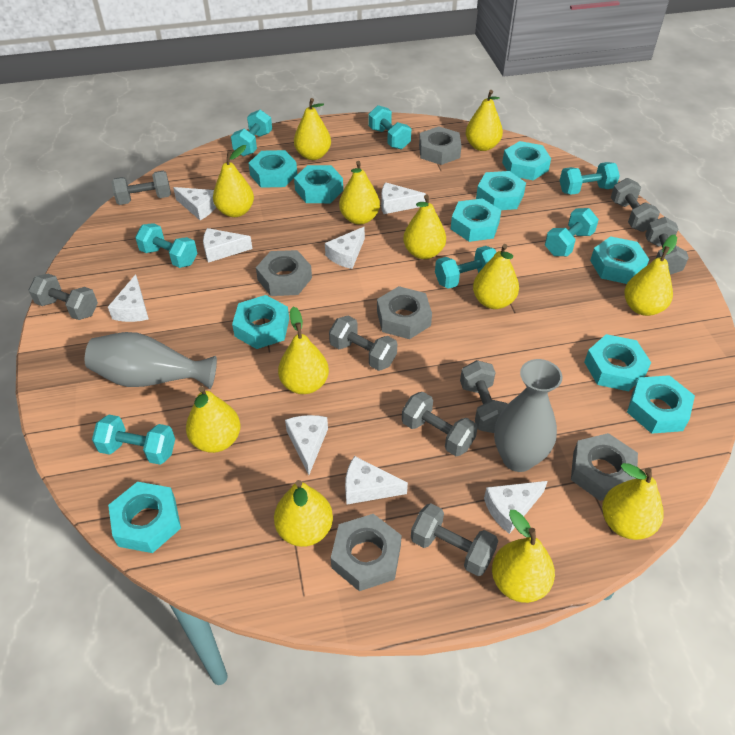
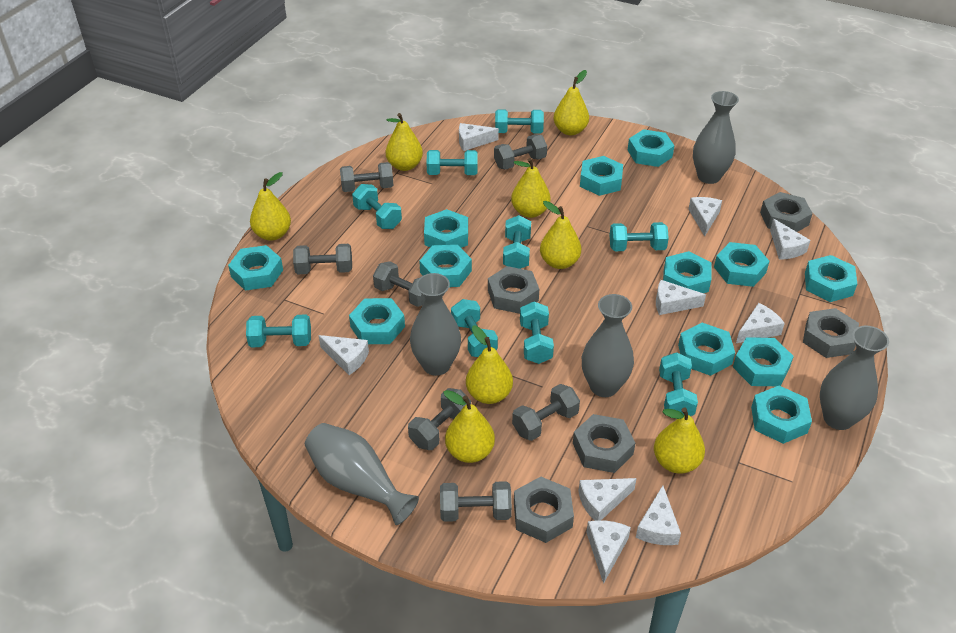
grey dumbbell: [29,274,98,320] [111,171,171,205] [329,316,397,371] [402,392,478,456] [411,503,498,576] [460,360,508,433] [611,178,660,232] [645,217,689,275] = 8 -> [293,244,352,274] [340,162,393,192] [373,261,425,307] [408,388,471,450] [440,481,512,522] [494,134,547,169] [512,384,580,441] = 7
grey vase: [85,332,217,389] [494,359,563,472] = 2 -> [305,423,419,525] [410,273,461,376] [582,294,634,397] [693,91,739,184] [820,326,889,430] = 5
turquoise dumbbell: [92,415,175,465] [135,223,198,268] [231,110,272,156] [368,105,411,149] [435,246,497,289] [545,208,599,256] [560,162,620,195] = 7 -> [246,314,311,347] [352,184,402,229] [427,150,478,175] [451,299,498,357] [495,109,544,133] [503,215,531,269] [520,301,554,364] [609,222,669,251] [659,352,698,416] = 9
turquoise nut: [108,482,181,553] [232,295,289,349] [248,150,297,188] [294,165,343,203] [451,198,501,242] [476,171,526,210] [502,141,551,180] [584,334,651,391] [590,236,649,284] [627,375,695,434] = 10 -> [228,245,283,291] [349,298,405,344] [419,245,472,287] [424,209,468,248] [580,156,623,196] [628,129,674,167] [663,251,712,293] [678,323,735,376] [714,242,770,287] [733,337,794,386] [751,386,812,444] [805,255,857,302] = 12
white cheese: [108,274,149,322] [173,187,216,220] [203,228,253,263] [285,415,328,475] [325,227,365,269] [345,456,408,504] [381,182,426,214] [484,481,548,534] = 8 -> [319,335,369,375] [459,123,499,151] [578,478,637,521] [586,520,631,584] [636,486,681,545] [656,280,706,315] [688,197,722,236] [736,303,785,343] [770,219,810,260] = 9
yellow pear: [186,386,241,453] [213,145,254,217] [274,480,333,547] [278,306,329,394] [294,98,331,160] [339,161,380,225] [403,195,446,259] [466,90,503,151] [473,244,519,309] [492,510,555,603] [602,463,664,540] [624,234,677,316] = 12 -> [250,172,291,241] [386,113,423,171] [443,390,495,463] [466,325,513,404] [511,158,551,218] [540,201,581,269] [554,70,589,135] [654,407,705,474] = 8

